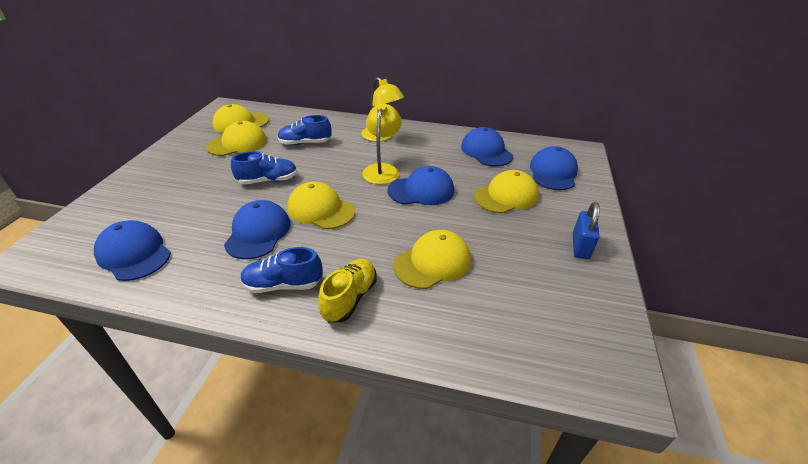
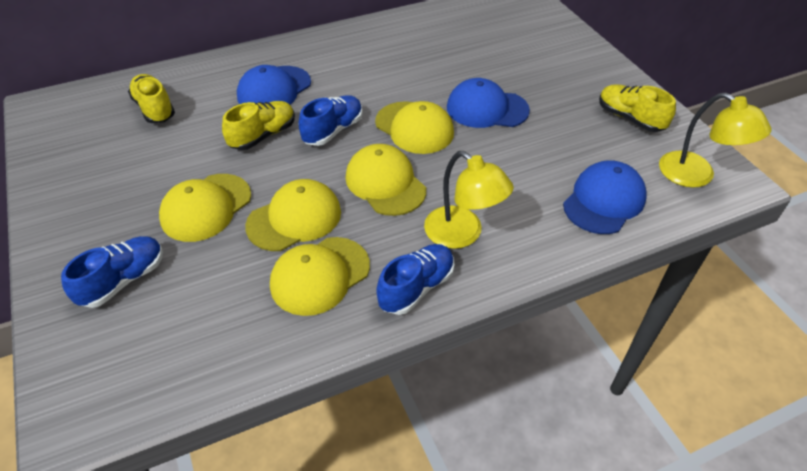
blue cap: [94,220,171,281] [224,200,290,259] [388,166,454,205] [461,127,513,166] [530,146,578,190] = 5 -> [237,65,311,105] [447,78,530,128] [563,160,647,234] = 3
blue padlock: [573,202,600,259] = 1 -> none = 0
yellow shoe: [318,259,377,322] = 1 -> [128,74,175,123] [222,101,295,150] [599,84,676,132] = 3

